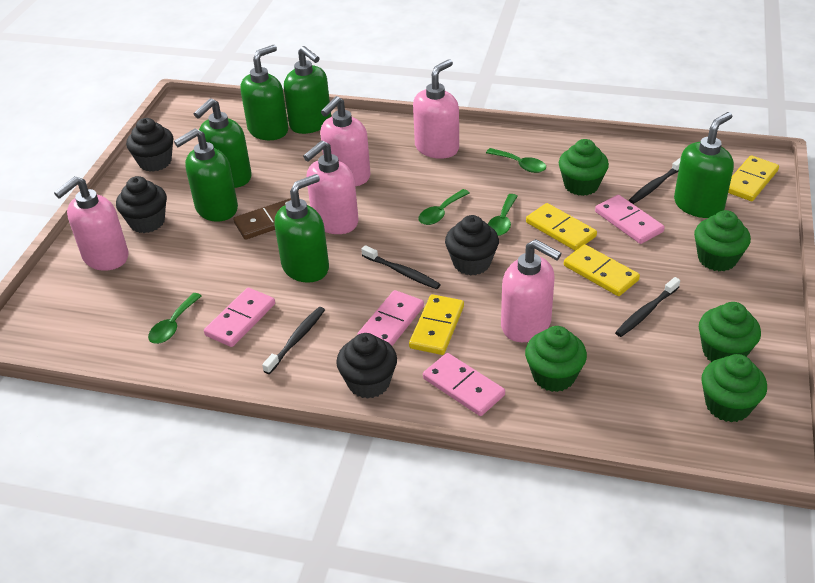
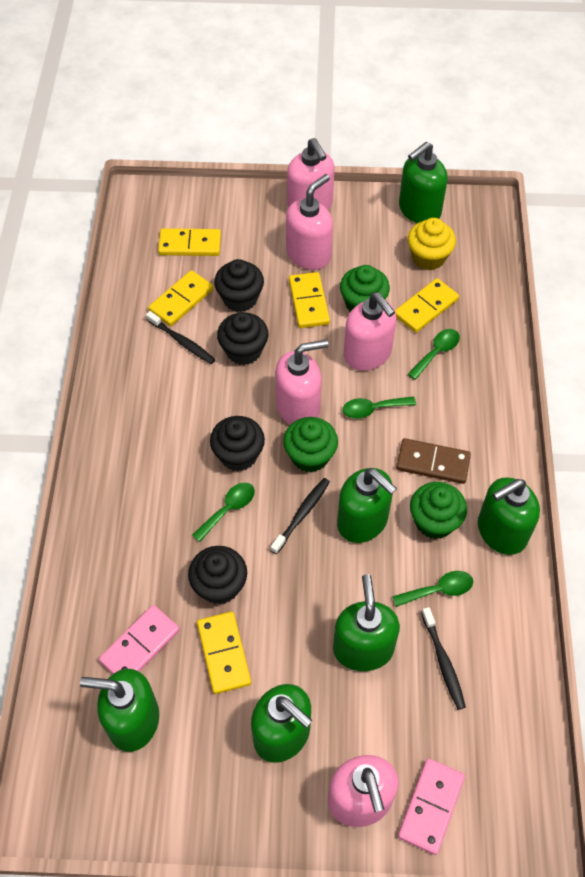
black toothbrush: [262,307,325,374] [361,245,441,289] [615,277,680,337] [629,157,681,204] = 4 -> [146,311,216,364] [271,478,330,554] [421,607,466,710] = 3
green cupcake: [525,326,587,392] [559,139,609,196] [694,210,751,272] [699,302,761,362] [701,354,767,422] = 5 -> [283,417,338,472] [340,265,390,312] [410,482,467,539] = 3
pink domino: [204,288,275,347] [357,290,424,346] [423,353,505,416] [595,195,665,244] = 4 -> [99,605,180,674] [398,758,465,855] = 2
yellow cupcake: none = 0 -> [408,218,456,270] = 1
yellow domino: [409,294,464,355] [526,203,597,251] [564,244,640,296] [728,155,779,201] = 4 -> [148,270,214,326] [158,228,221,256] [197,612,251,694] [289,272,330,328] [395,278,459,333] = 5

